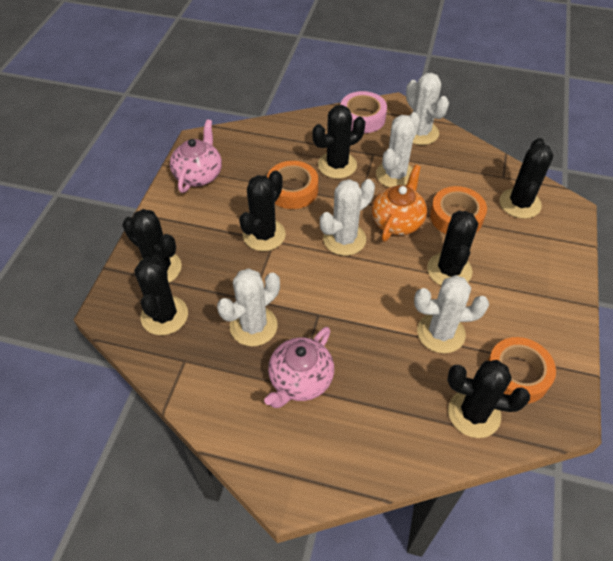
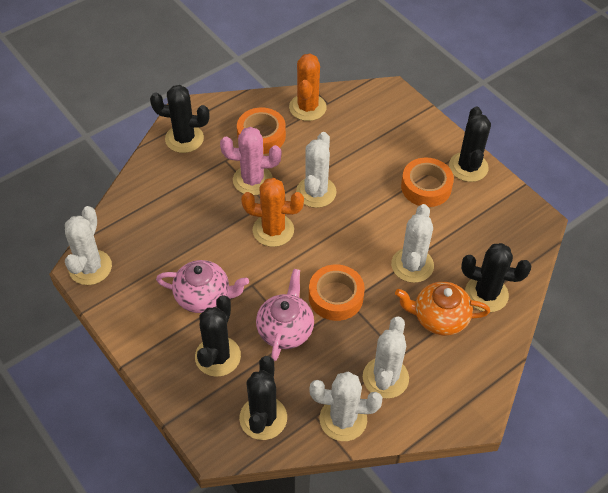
black cactus: [122,209,182,283] [134,255,188,335] [239,171,286,251] [312,105,365,179] [427,211,478,286] [447,360,530,438] [500,138,553,219] = 7 -> [150,85,210,153] [195,295,241,377] [239,356,287,440] [449,107,491,182] [461,243,531,312] = 5
orange cactus: none = 0 -> [241,178,304,247] [289,54,327,121] = 2
pink cactus: none = 0 -> [220,127,281,195] = 1
pink tape: [340,91,387,133] = 1 -> none = 0

